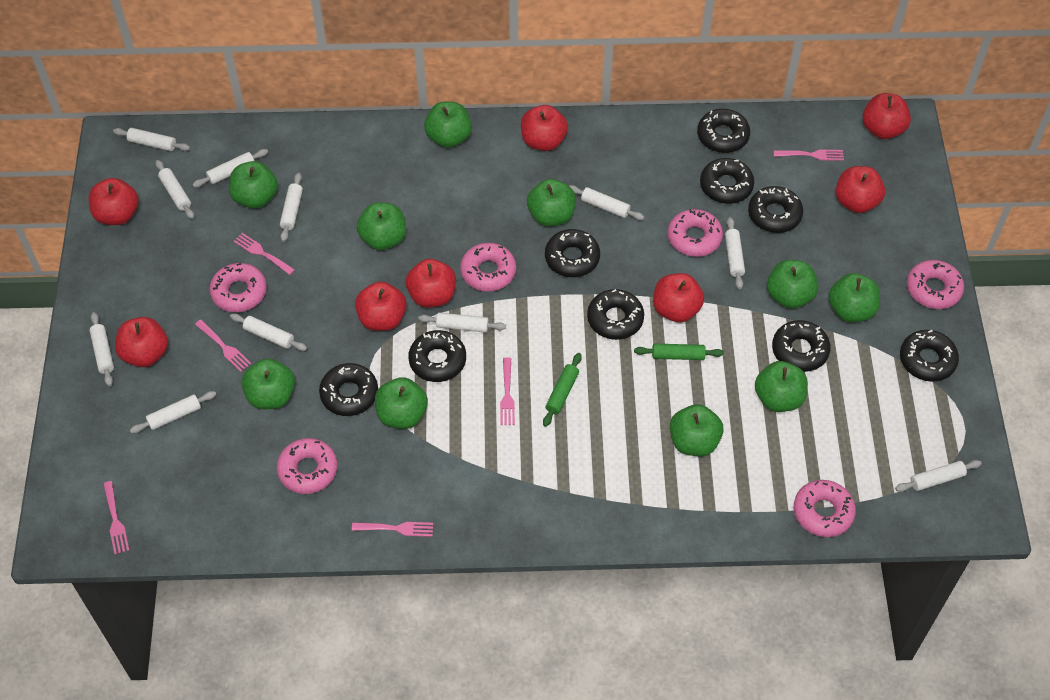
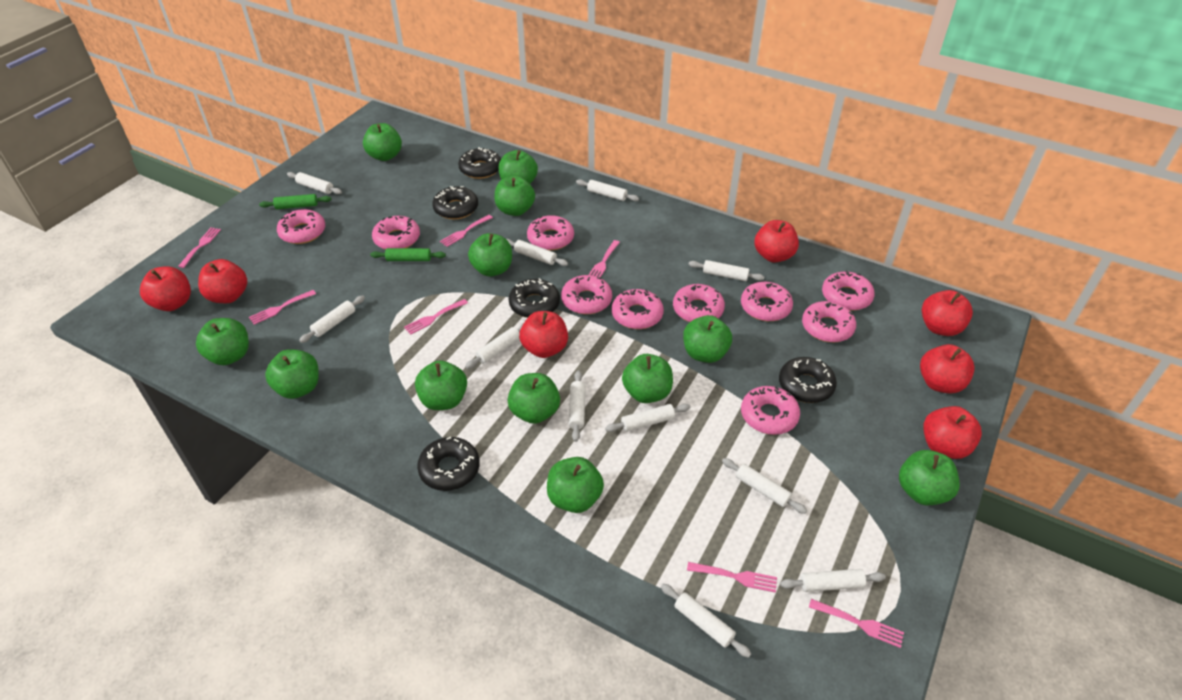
black donut: [319,363,378,416] [408,330,466,382] [545,229,600,277] [587,289,644,340] [697,109,750,153] [700,158,754,204] [748,186,803,233] [772,320,830,372] [900,330,959,382] = 9 -> [417,437,480,491] [432,186,478,220] [458,147,501,179] [509,278,560,318] [779,357,837,403] = 5
green apple: [229,161,278,208] [242,358,295,409] [357,202,406,250] [375,377,428,429] [424,102,472,148] [527,179,576,226] [670,404,724,457] [755,361,808,412] [767,260,818,309] [828,273,880,322] = 10 -> [196,318,249,365] [265,349,319,399] [363,123,402,161] [415,360,467,410] [468,233,512,277] [494,176,535,216] [498,150,538,184] [507,373,560,424] [547,457,604,513] [622,354,673,403] [683,315,732,363] [899,450,960,505] = 12
pink donut: [209,263,267,312] [277,438,337,494] [460,243,516,292] [668,209,723,257] [794,480,856,537] [907,260,964,309] = 6 -> [277,209,325,244] [372,216,420,249] [527,215,574,250] [561,275,612,314] [612,289,664,329] [673,284,725,322] [741,282,793,321] [741,386,800,435] [802,301,856,342] [822,271,875,311] = 10
pink fork: [103,481,129,554] [195,320,251,372] [234,233,295,275] [352,522,433,537] [500,357,515,425] [773,149,844,161] = 6 -> [178,227,221,268] [249,290,316,325] [404,299,468,335] [440,215,493,247] [589,240,620,278] [687,562,777,593] [809,599,904,648] = 7
red apple: [88,178,139,225] [115,317,168,367] [355,281,406,331] [406,259,456,308] [521,105,568,151] [653,273,704,322] [836,166,885,213] [863,93,911,139] = 8 -> [140,266,191,311] [198,259,247,303] [519,311,568,358] [754,220,799,263] [920,344,975,393] [922,290,973,336] [923,406,982,459] = 7

